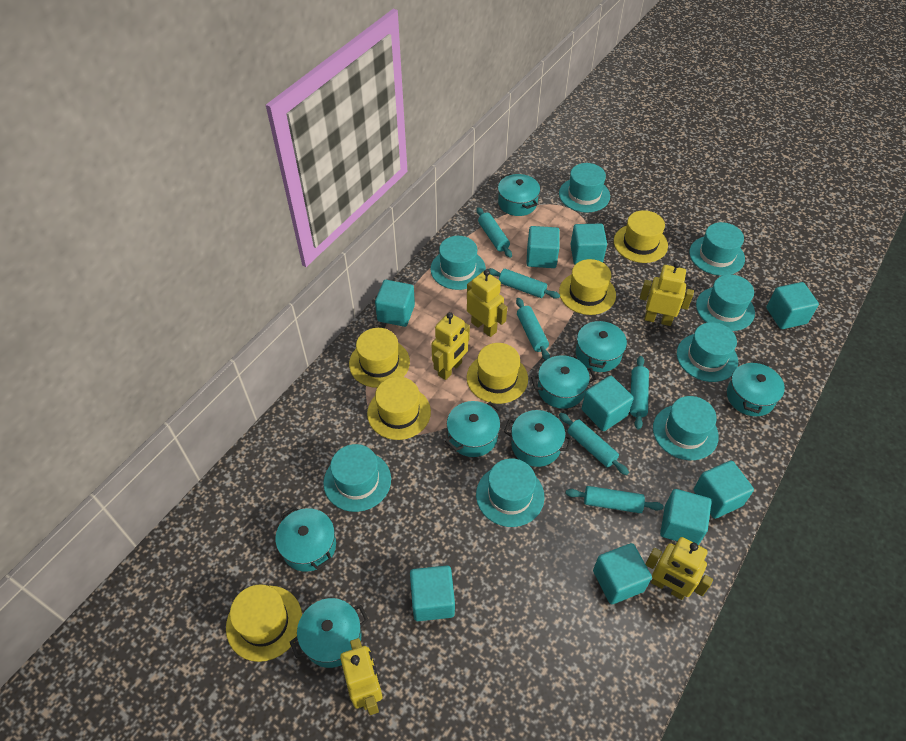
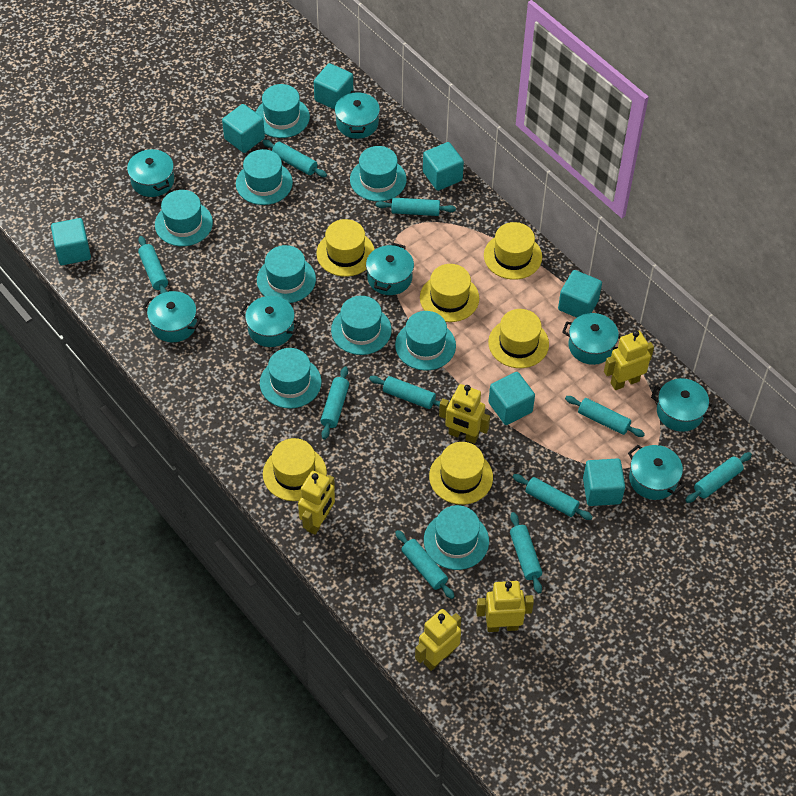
turquoise cube: [375,280,415,327] [410,566,455,621] [527,226,560,268] [570,224,607,265] [582,375,634,431] [593,543,652,604] [660,489,712,545] [694,460,754,519] [766,282,819,329] = 9 -> [51,218,91,265] [222,104,265,153] [314,63,353,110] [423,142,464,191] [488,372,535,425] [558,270,602,318] [583,458,625,506] = 7
turquoise hat: [323,444,391,512] [430,236,486,290] [476,458,544,527] [559,163,610,212] [653,396,719,460] [677,322,738,382] [689,222,745,276] [696,274,755,331] = 8 -> [155,190,213,246] [236,149,293,205] [256,84,310,138] [257,245,316,303] [260,348,322,408] [331,296,392,355] [350,146,407,201] [395,311,456,370] [424,505,489,570] = 9
turquoise rolling pin: [476,207,512,258] [488,268,560,299] [516,298,550,360] [559,413,629,475] [566,486,663,513] [630,356,649,430] = 6 -> [138,236,168,294] [263,140,327,177] [321,366,349,439] [369,376,441,409] [376,198,456,216] [395,530,455,599] [510,512,542,594] [513,474,593,520] [565,396,645,437] [685,452,752,503] = 10

